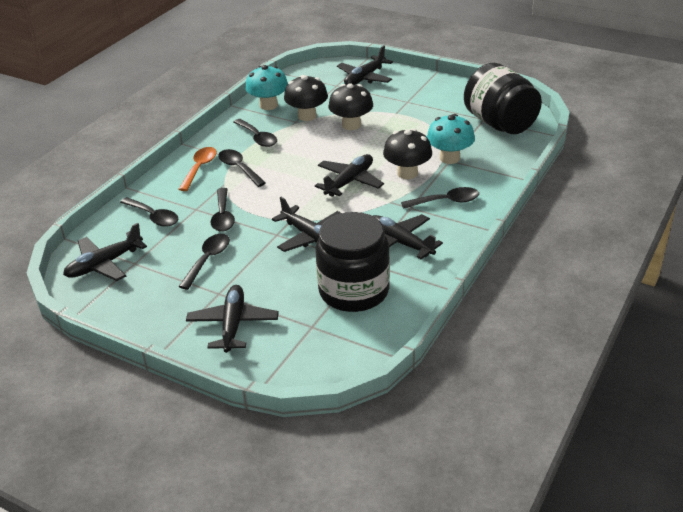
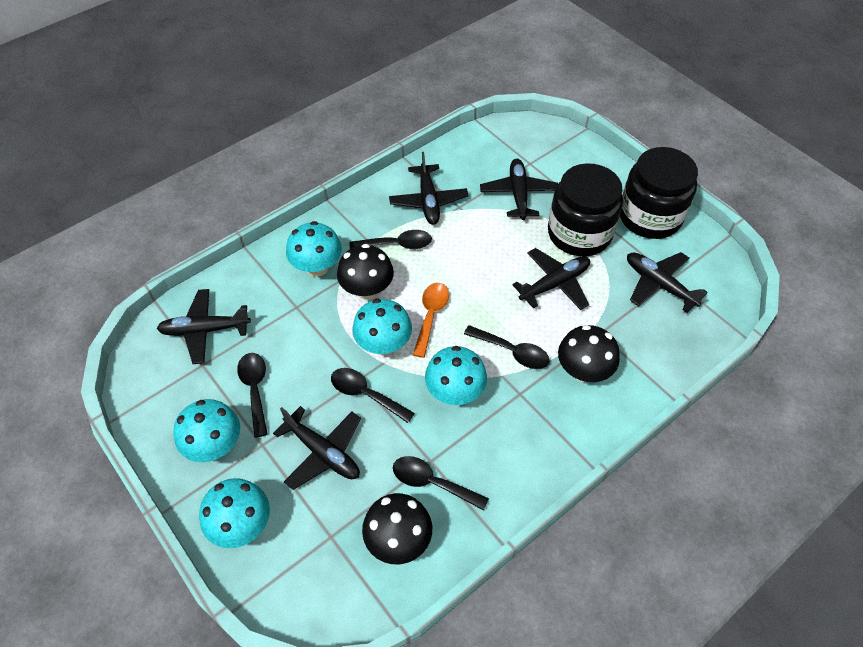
black spoon: [120,197,178,227] [178,234,230,290] [210,188,235,232] [218,149,266,187] [234,119,277,147] [401,187,479,209] = 6 -> [237,353,268,438] [331,368,415,423] [350,230,432,249] [393,456,489,511] [464,325,549,369] = 5
turquoise mushroom: [245,65,288,110] [427,114,475,164] = 2 -> [173,399,240,462] [199,478,270,548] [286,221,342,277] [352,299,412,355] [425,346,487,405] = 5

